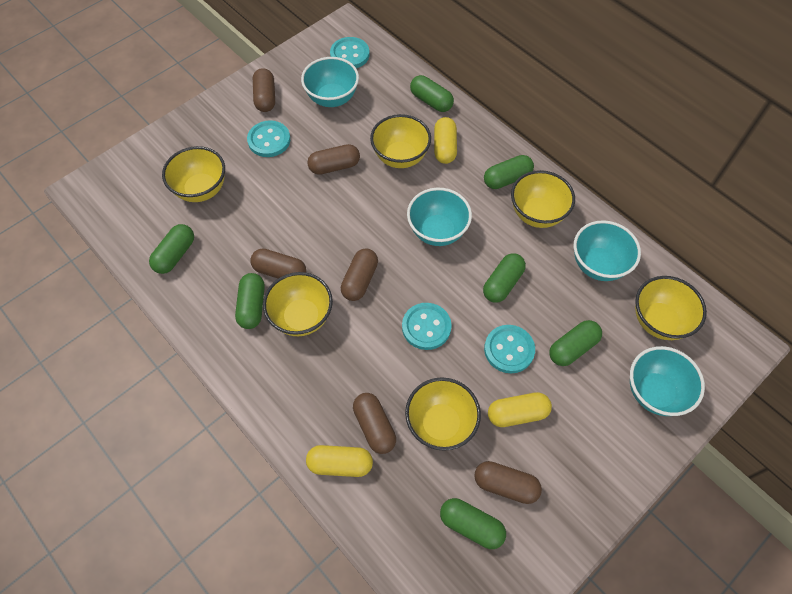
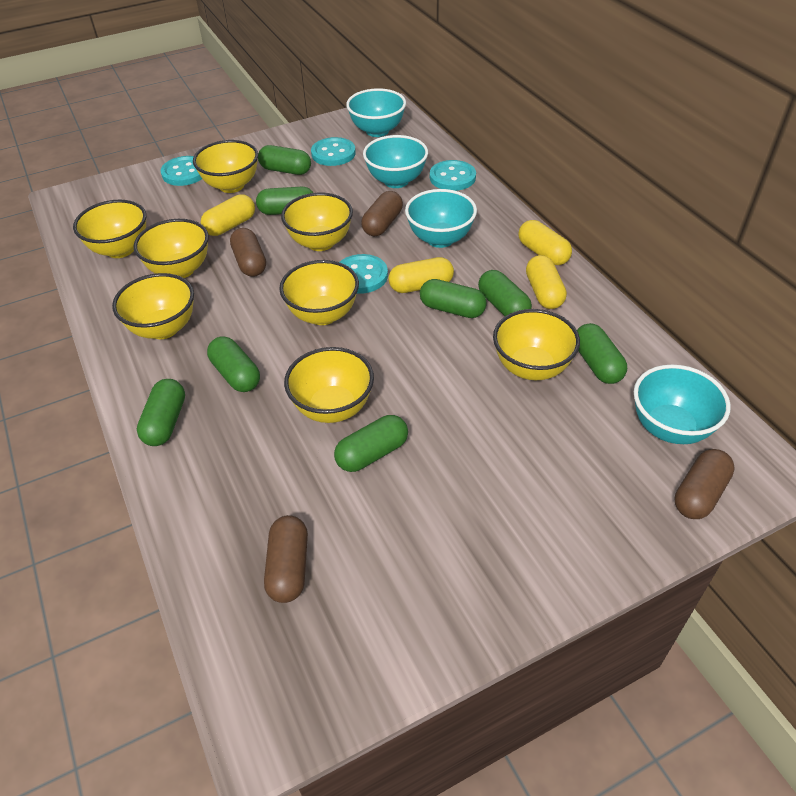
brown capsule: [251,248,306,278] [253,68,275,112] [307,144,360,175] [341,248,378,301] [353,393,396,454] [474,461,542,504] = 6 -> [230,228,266,277] [264,515,308,603] [361,191,403,237] [674,449,735,519] = 4
green capsule: [149,224,194,274] [235,273,265,329] [410,75,454,112] [440,498,506,549] [483,253,526,303] [484,155,534,189] [549,320,602,366] = 7 -> [137,379,185,446] [207,336,260,392] [256,187,313,215] [258,145,311,175] [334,415,408,472] [420,279,487,318] [478,270,532,316] [577,323,627,384] = 8
yellow bowl: [162,146,225,202] [263,272,333,336] [370,114,431,168] [405,377,481,451] [511,170,575,228] [635,276,707,340] = 6 -> [73,200,146,258] [112,273,194,339] [134,219,209,278] [193,140,258,193] [279,260,359,325] [281,193,353,251] [284,347,374,423] [493,309,580,380] = 8
yellow capsule: [306,445,373,477] [434,117,457,164] [488,392,552,427] = 3 -> [201,194,255,236] [388,257,454,293] [519,220,572,265] [526,255,567,309] = 4

